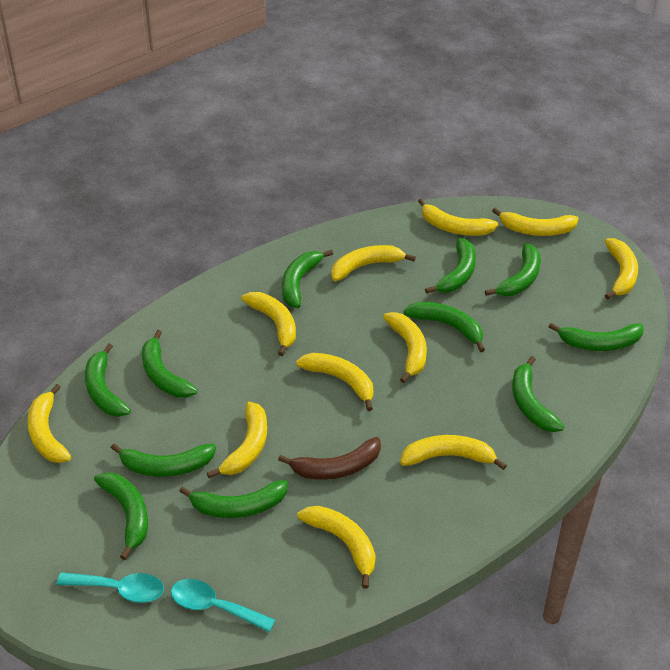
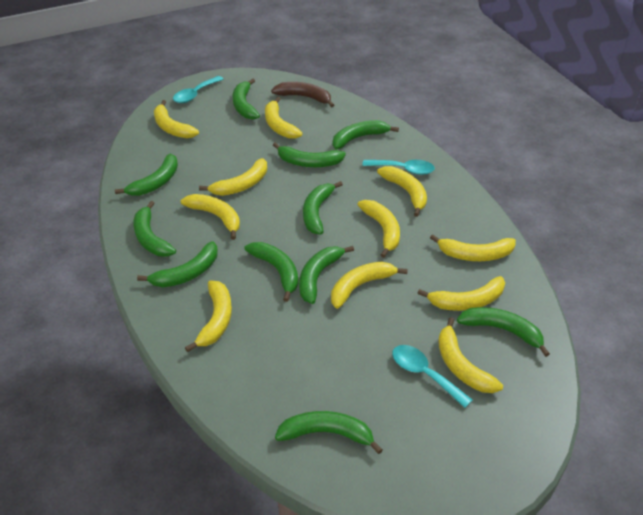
turquoise spoon: [57,572,164,603] [171,579,275,632] = 2 -> [173,76,223,103] [362,160,435,175] [392,345,473,408] = 3

